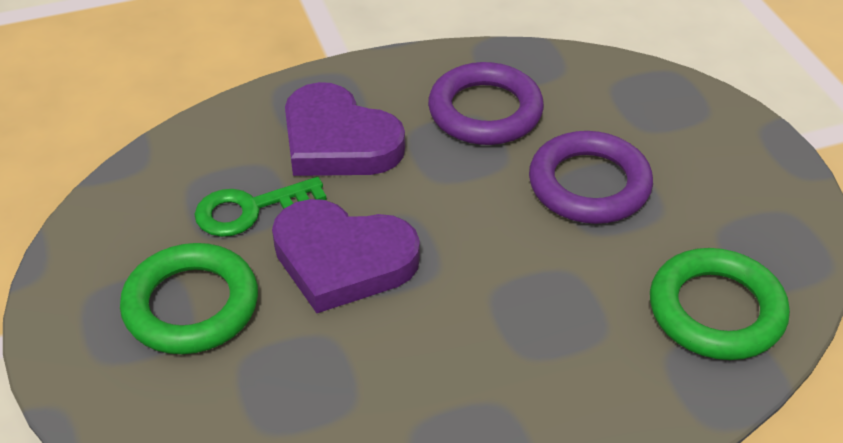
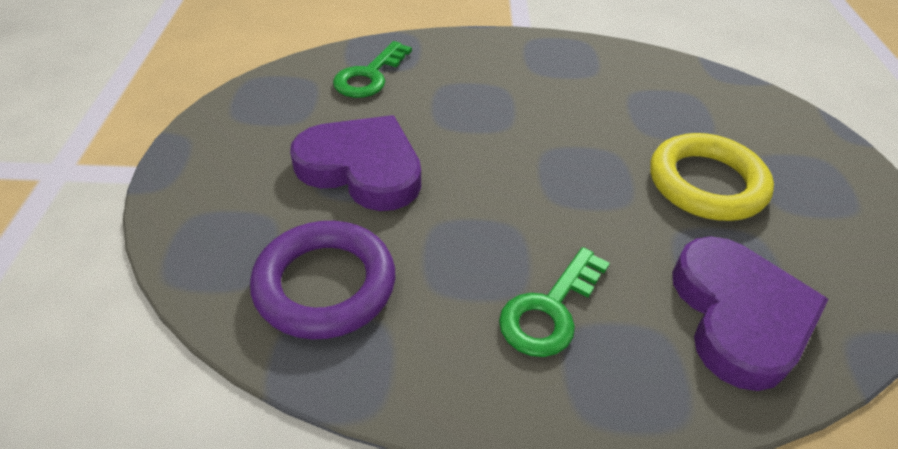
green key: [194,177,327,237] = 1 -> [333,41,412,98] [499,247,610,357] = 2
green ring: [120,243,258,354] [650,248,790,360] = 2 -> none = 0
purple ring: [428,62,544,145] [529,131,653,224] = 2 -> [250,221,395,339] = 1
yellow ring: none = 0 -> [650,133,774,221] = 1

